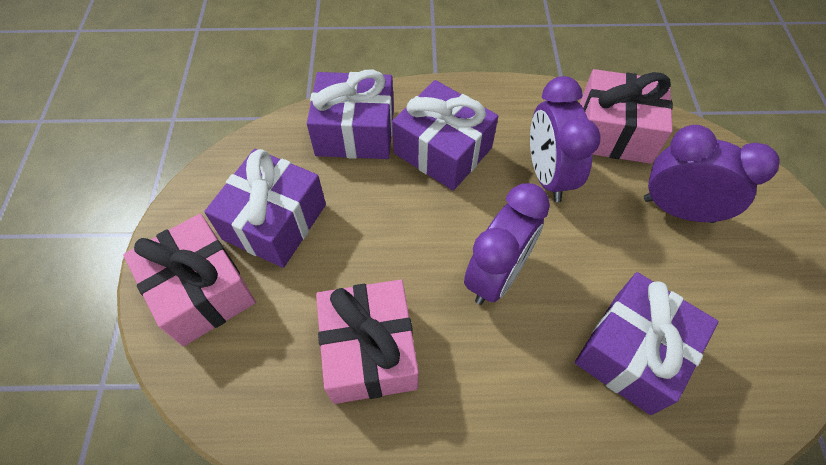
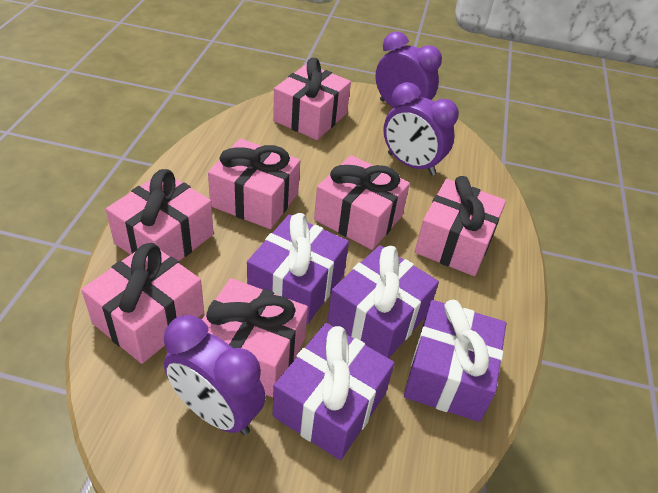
pink gift: [123,214,256,346] [316,280,419,404] [580,69,673,164] = 3 -> [81,243,204,364] [106,169,214,261] [202,278,308,398] [208,139,300,229] [273,58,351,140] [314,155,410,250] [415,176,506,276] = 7

